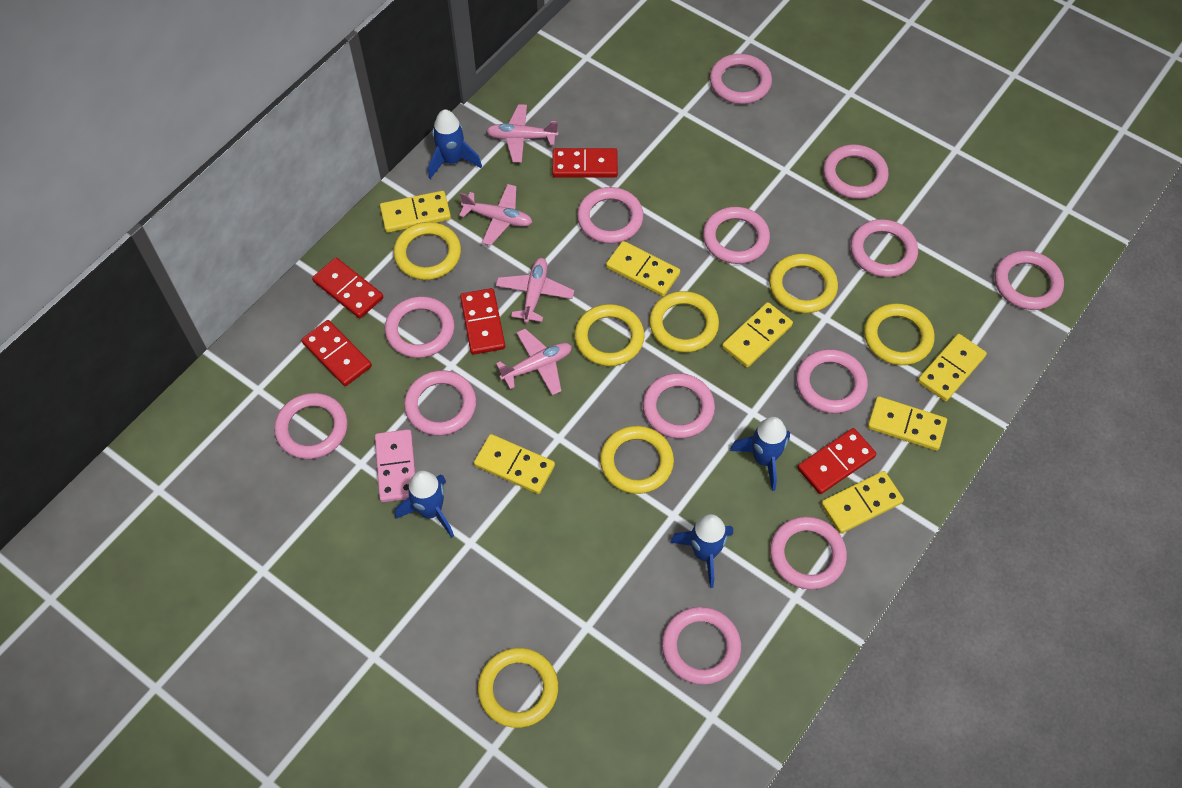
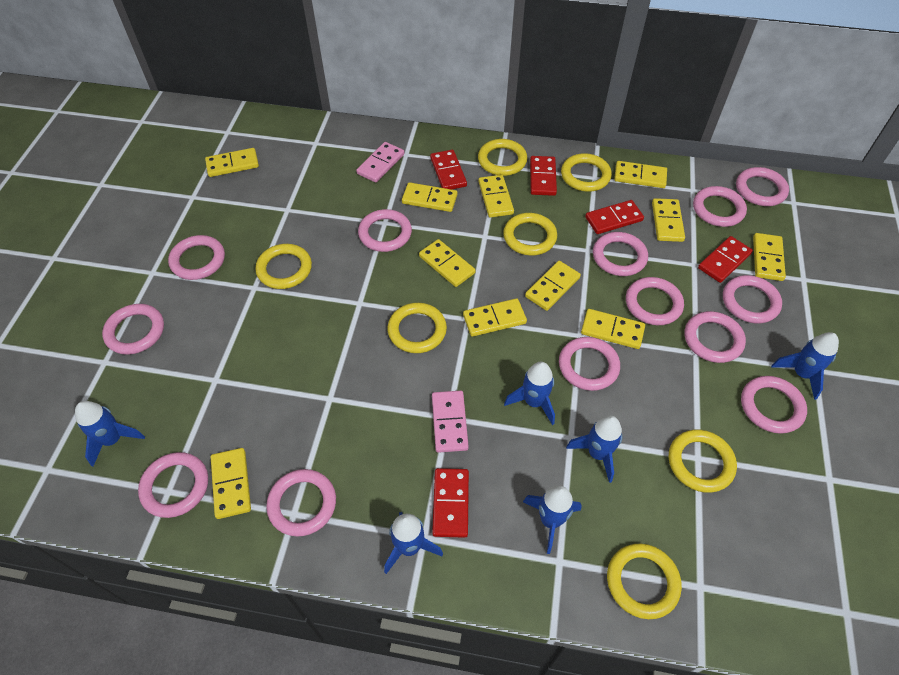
blue rocket: [395,471,454,538] [428,109,482,179] [670,514,733,588] [730,417,790,491] = 4 -> [75,401,145,467] [384,512,443,574] [504,362,555,425] [523,485,582,554] [566,415,622,483] [771,332,839,400] = 6
pink domino: [375,429,415,502] = 1 -> [356,142,404,183] [432,391,469,453] = 2
pink plane: [459,184,532,246] [486,104,558,163] [496,258,574,323] [496,329,572,395] = 4 -> none = 0
yellow domino: [380,191,451,233] [474,434,555,494] [606,241,680,296] [722,302,793,367] [821,471,904,534] [868,396,947,451] [918,334,987,401] = 7 -> [205,148,259,177] [211,448,251,519] [402,182,457,212] [419,239,475,287] [463,298,527,337] [478,175,514,218] [525,261,581,311] [581,309,645,349] [614,161,667,188] [652,198,685,242] [753,233,786,281] = 11

